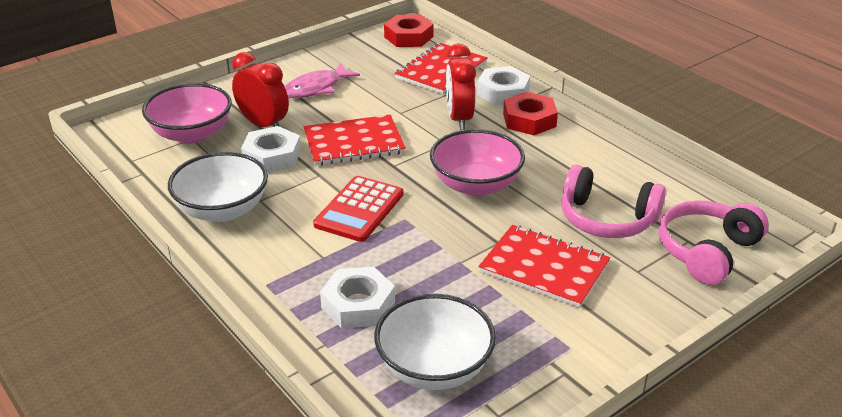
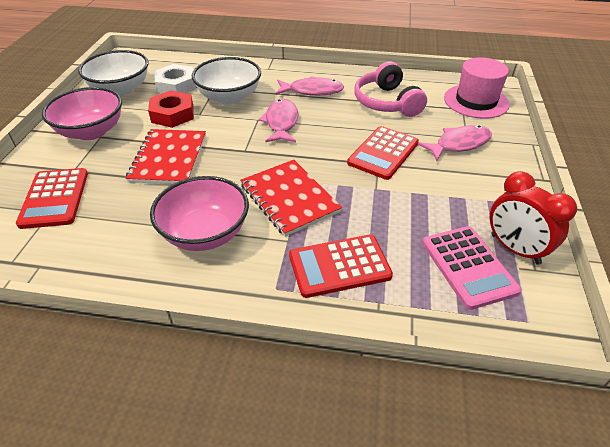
pink calculator: none = 0 -> [422,226,521,310] = 1
pink fish: [285,63,360,98] = 1 -> [258,99,298,143] [276,76,344,96] [418,125,492,161] = 3
pink hat: none = 0 -> [444,57,510,119] = 1
pink headphones: [561,165,666,238] [658,201,769,285] = 2 -> [354,61,427,117] = 1
red calculator: [313,176,403,242] = 1 -> [16,168,88,229] [289,235,393,298] [347,126,419,180] = 3
red clock: [232,52,289,127] [446,43,476,130] = 2 -> [490,171,577,265] = 1
red notebook: [304,115,406,166] [394,43,487,94] [478,225,610,308] = 3 -> [126,129,206,184] [240,160,342,237] = 2
red nut: [384,15,434,47] [503,92,558,135] = 2 -> [148,90,194,128] = 1
white nut: [241,126,301,173] [320,266,395,329] [477,66,530,106] = 3 -> [154,64,196,94] = 1

